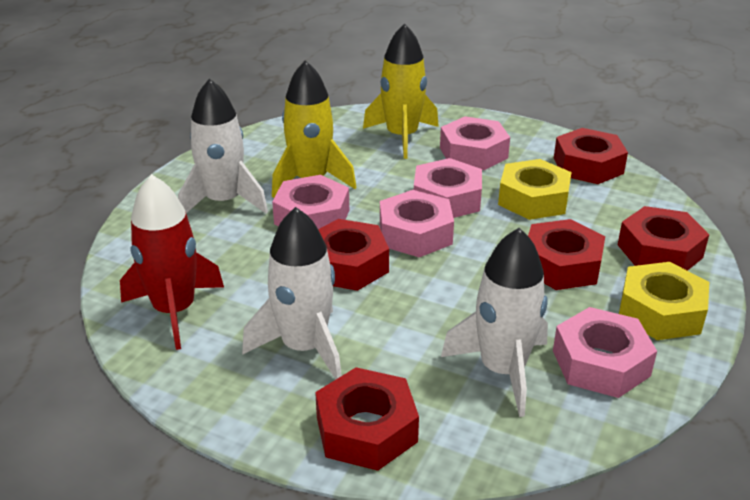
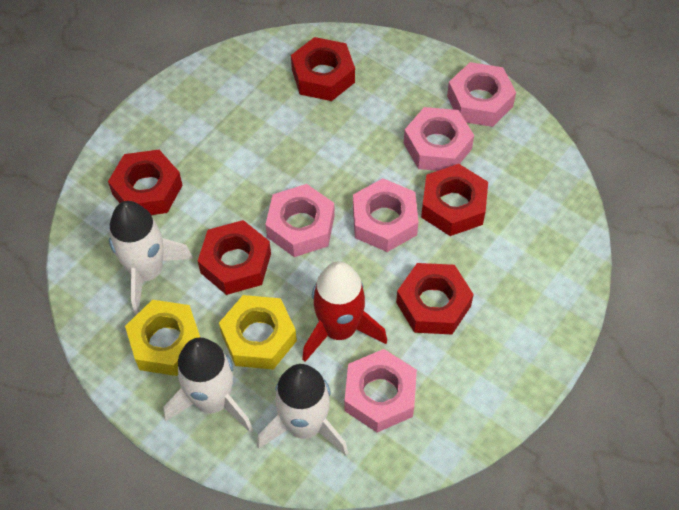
yellow rocket: [272,60,357,198] [363,23,439,159] = 2 -> none = 0

